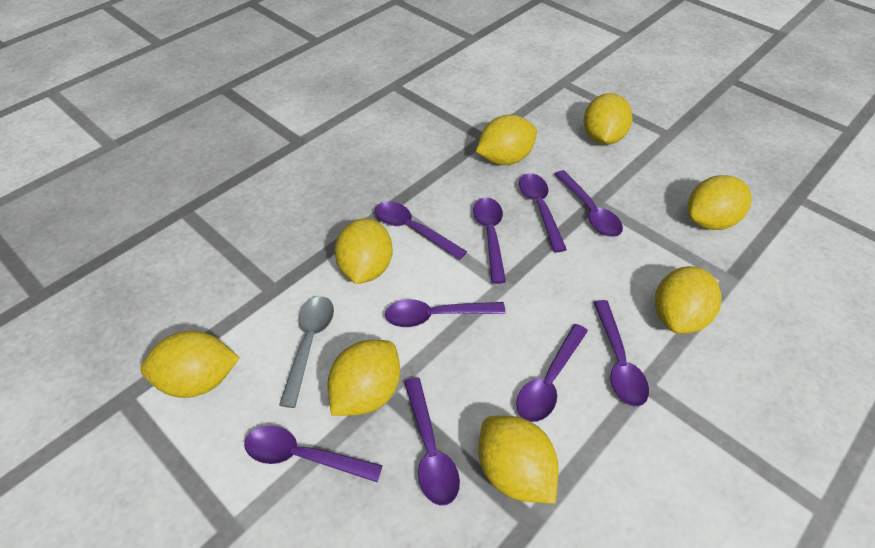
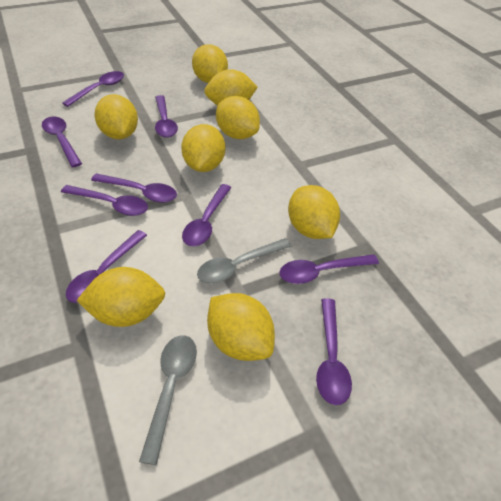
grey spoon: [279,296,334,408] = 1 -> [139,335,197,465] [197,238,292,284] = 2

